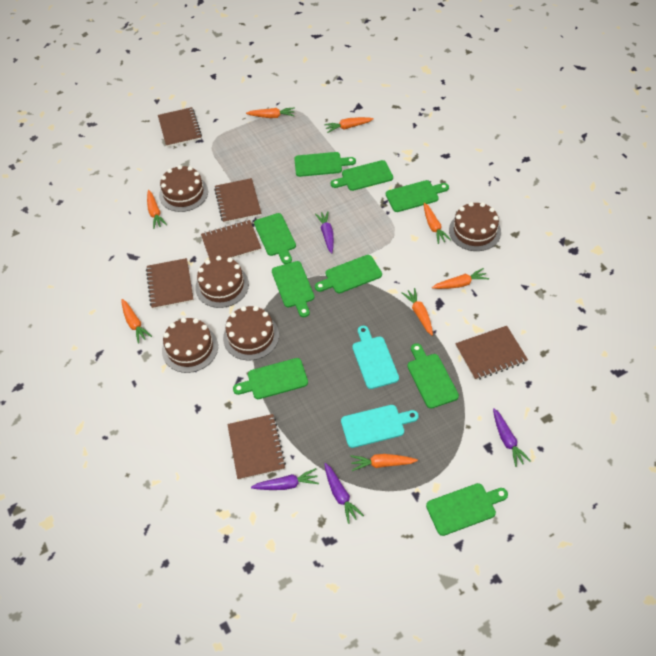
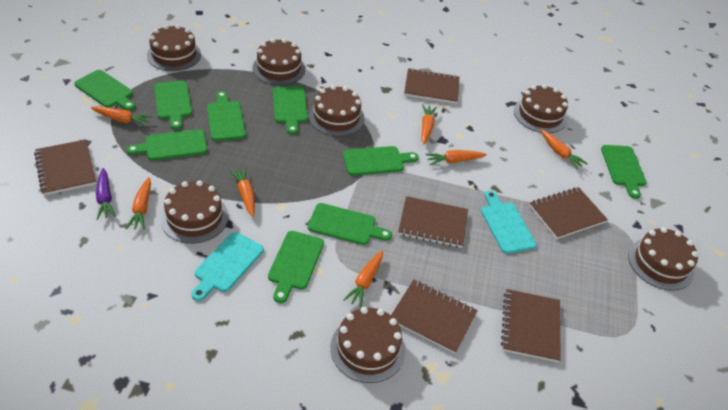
brown cake: [159,165,208,212] [162,318,218,373] [195,256,249,308] [223,306,279,361] [449,202,501,251] = 5 -> [147,25,201,71] [161,180,229,243] [253,38,306,85] [309,85,365,136] [330,307,405,383] [514,84,568,133] [628,227,699,291] = 7
orange carrot: [121,299,152,343] [147,190,167,229] [246,108,295,118] [324,117,374,133] [350,454,418,471] [402,288,433,336] [424,203,451,244] [432,268,489,289] = 8 -> [91,106,153,127] [125,177,151,230] [229,167,255,217] [343,251,383,308] [421,104,437,144] [425,150,487,165] [540,130,588,169] = 7
purple carrot: [251,468,319,490] [315,211,334,254] [324,463,364,524] [493,408,531,467] = 4 -> [96,168,116,220] = 1

